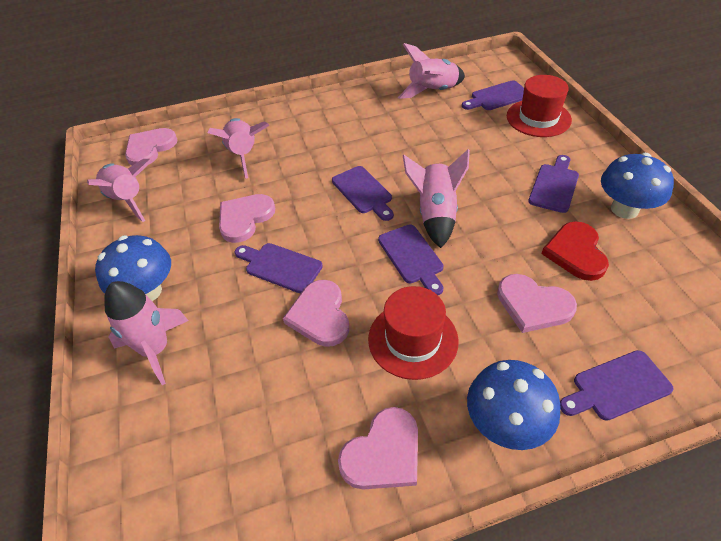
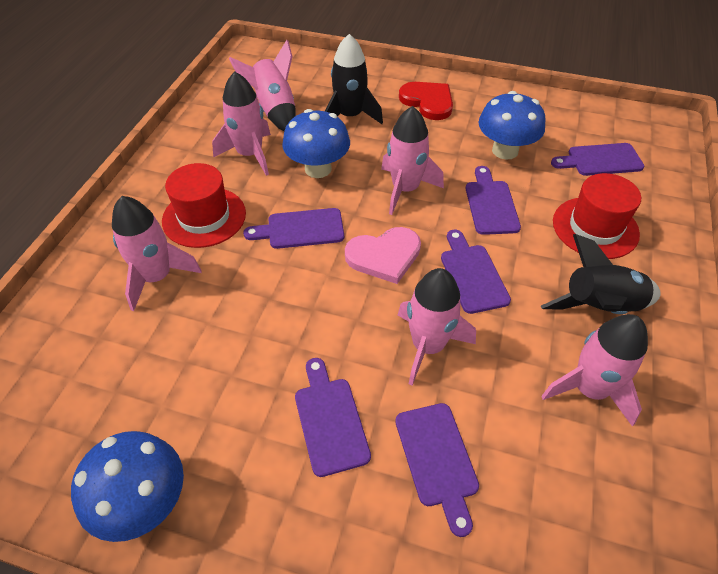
black rocket: none = 0 -> [325,34,383,124] [541,234,661,314] = 2
pink heart: [125,128,177,166] [219,194,275,243] [283,280,349,347] [338,407,418,489] [497,274,577,333] = 5 -> [345,227,421,284] = 1
pink rocket: [87,159,153,222] [104,281,189,385] [208,118,270,179] [398,43,465,99] [403,149,470,248] = 5 -> [112,196,202,311] [212,72,271,176] [229,40,296,131] [381,106,444,215] [398,268,476,386] [541,314,648,427] = 6

